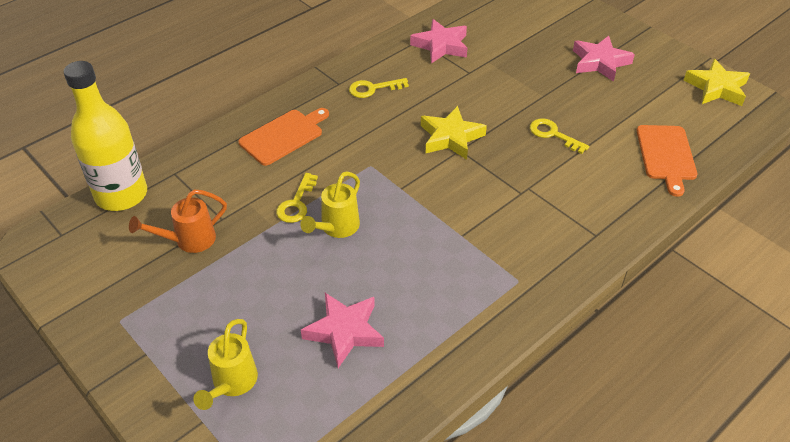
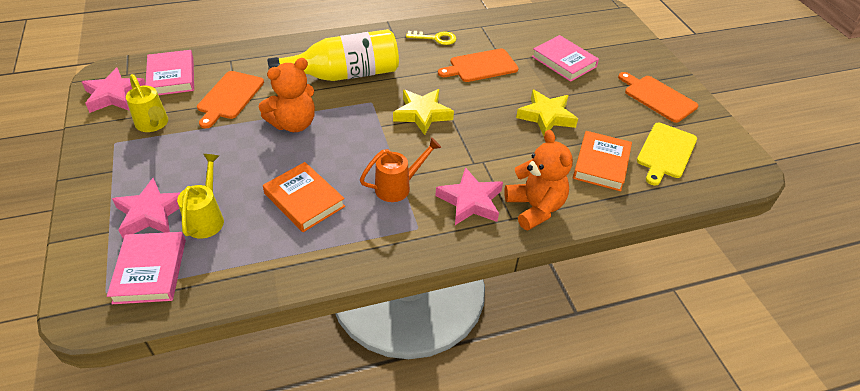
orange book: none = 0 -> [263,162,345,232] [573,131,632,191] = 2
orange cutting board: [239,108,329,166] [637,125,697,197] = 2 -> [197,71,264,128] [438,48,518,82] [618,72,698,123] = 3
orange teddy bear: none = 0 -> [259,58,315,132] [504,130,573,231] = 2
pink book: none = 0 -> [107,232,186,304] [145,50,194,95] [532,35,599,82] = 3
yellow cutting board: none = 0 -> [637,123,697,185] = 1
yellow key: [276,173,318,223] [349,78,409,98] [530,118,589,154] = 3 -> [406,31,456,45] = 1

